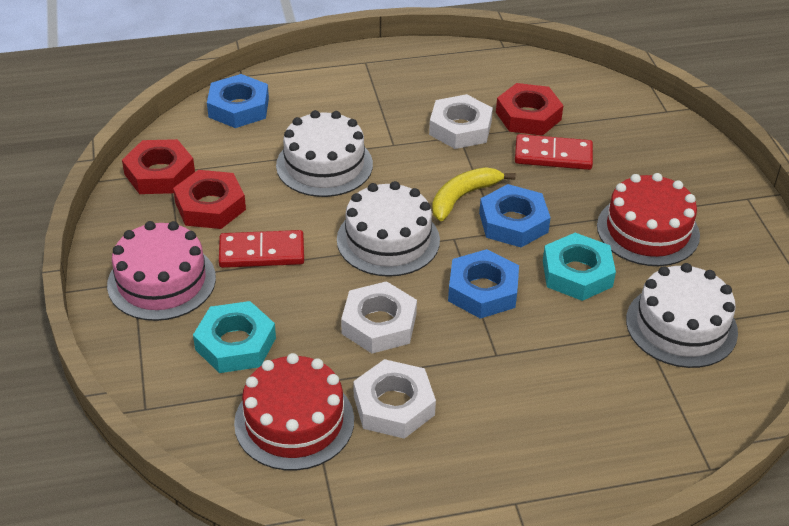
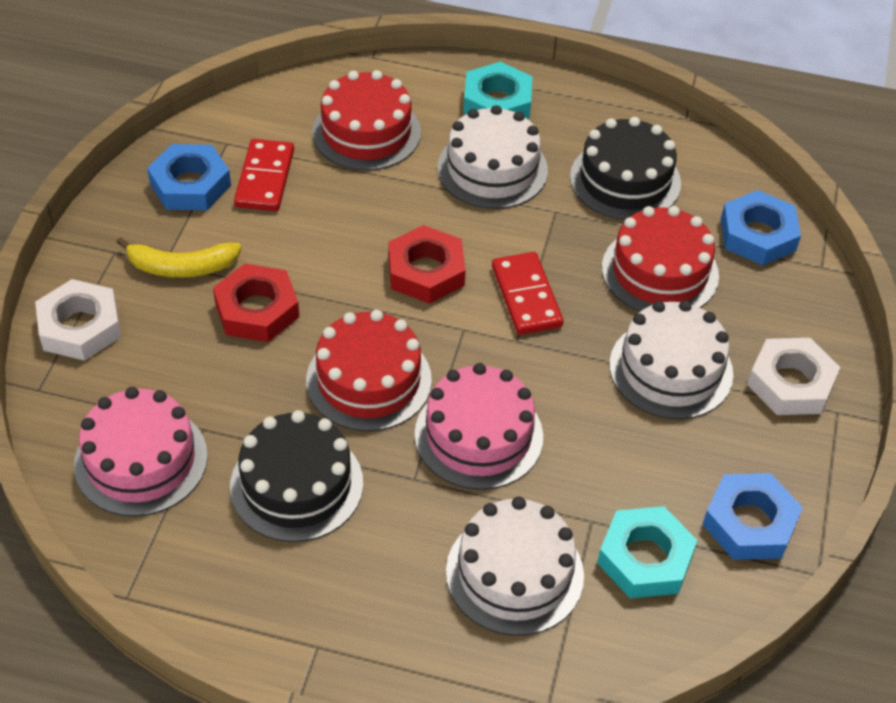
black cake: none = 0 -> [230,410,363,542] [570,117,681,220] = 2
pink cake: [107,221,216,321] = 1 -> [74,387,208,517] [415,363,543,490] = 2
red cake: [234,353,354,471] [597,173,700,266] = 2 -> [306,310,432,431] [312,70,421,171] [602,206,719,312] = 3
red nut: [122,139,195,194] [173,170,246,229] [496,83,564,136] = 3 -> [213,264,299,342] [388,225,466,304] = 2
white nut: [341,281,417,354] [353,359,436,439] [429,94,493,149] = 3 -> [35,279,121,361] [747,338,840,415] = 2

